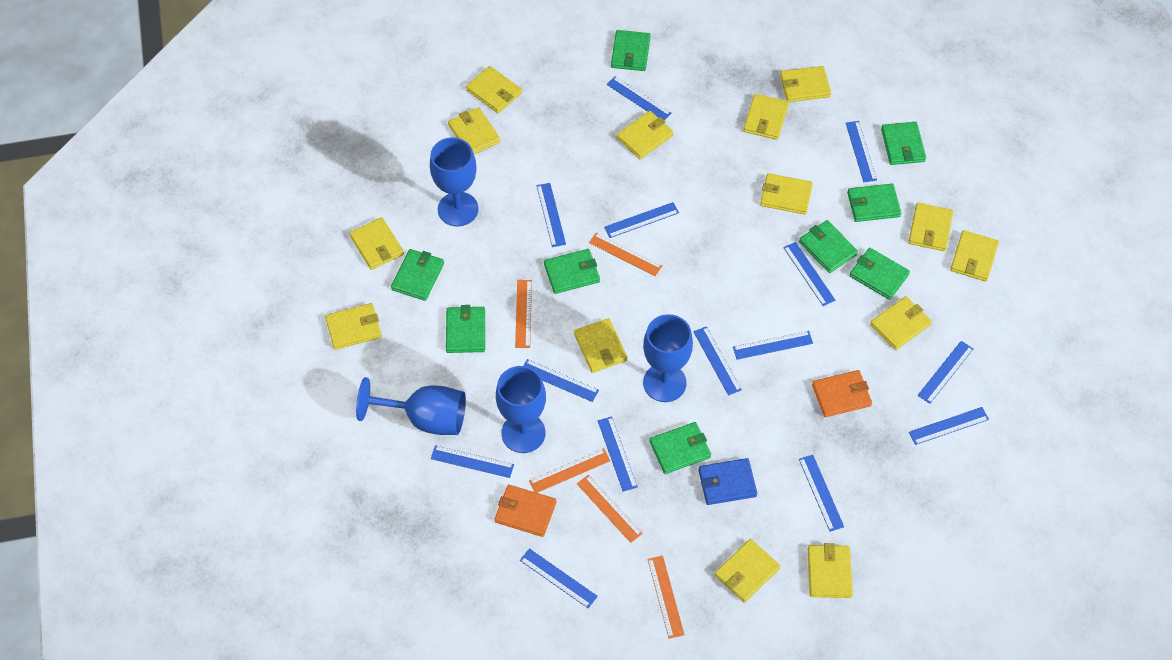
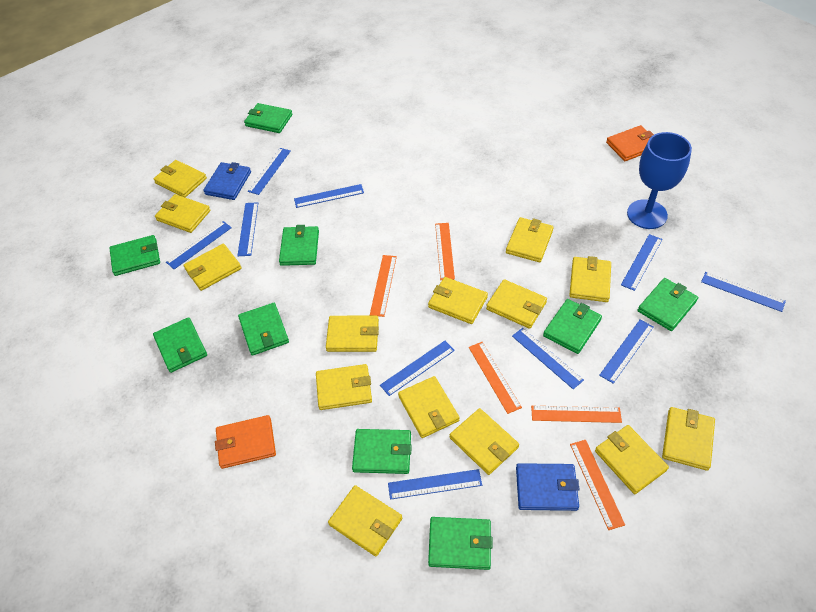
blue goblet: [356,377,466,435] [430,137,479,226] [496,366,546,453] [643,314,693,402] = 4 -> [627,132,692,229] = 1
blue ruler: [431,445,514,478] [520,548,598,608] [523,359,599,402] [536,183,566,247] [598,417,638,492] [604,202,679,238] [606,76,671,120] [693,326,742,396] [733,331,813,360] [783,242,836,306] [799,455,844,532] [846,121,877,182] [909,407,989,445] [917,341,973,404] = 14 -> [166,221,232,269] [237,202,258,256] [248,148,291,195] [294,184,364,208] [380,341,455,396] [388,469,482,500] [512,328,584,389] [599,320,654,384] [621,234,663,291] [701,272,786,312] = 10
blue wallet: [698,458,757,505] = 1 -> [203,162,251,200] [516,463,580,511] = 2

